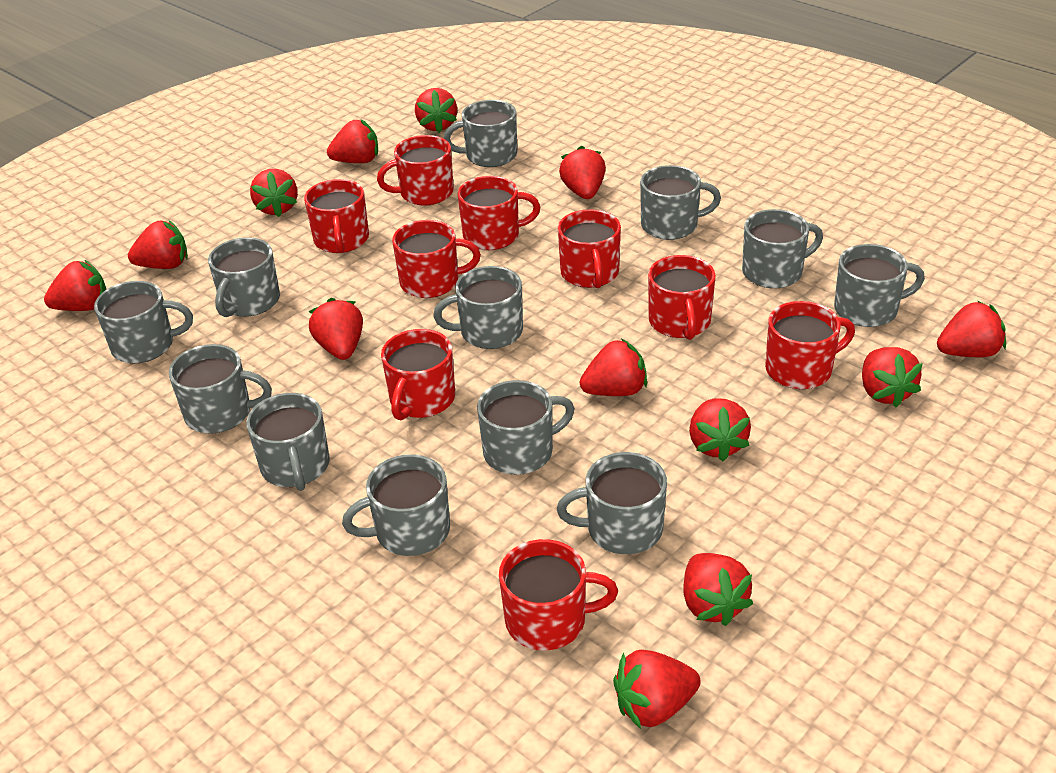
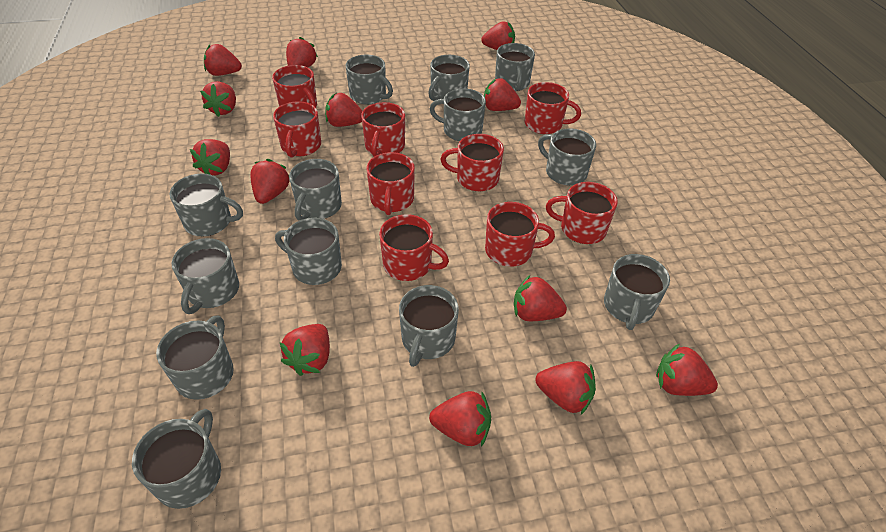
grey mug: [94,281,193,363] [169,344,272,434] [208,237,280,317] [247,393,330,491] [342,454,450,556] [433,266,523,349] [444,100,517,167] [477,380,575,475] [557,452,667,554] [640,165,721,240] [742,209,823,289] [834,244,925,327] = 12 -> [132,409,221,509] [156,316,234,400] [170,174,243,236] [172,238,239,314] [275,218,342,285] [289,159,342,221] [346,54,393,105] [399,285,459,367] [428,55,470,101] [430,88,486,141] [495,43,535,91] [538,129,596,185] [604,254,670,330] = 13

